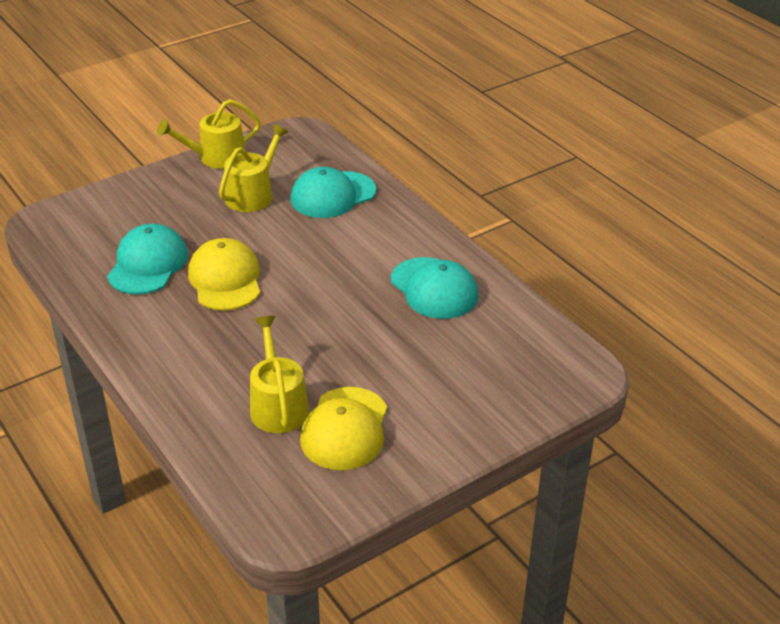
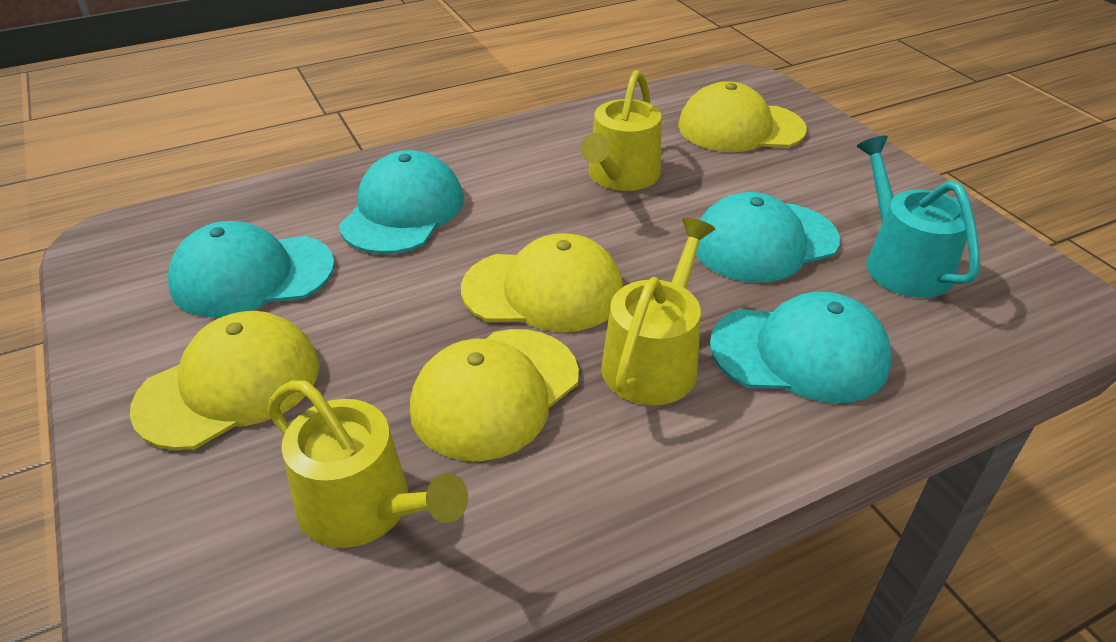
turquoise cap: [107,224,188,294] [290,167,376,218] [391,257,478,319] = 3 -> [168,221,335,317] [339,150,464,254] [696,192,840,283] [710,292,892,403] = 4
turquoise watering can: none = 0 -> [857,135,980,298] = 1
yellow cap: [188,238,260,311] [300,387,387,470] = 2 -> [130,311,319,450] [410,329,579,461] [461,233,623,332] [678,81,807,152] = 4

